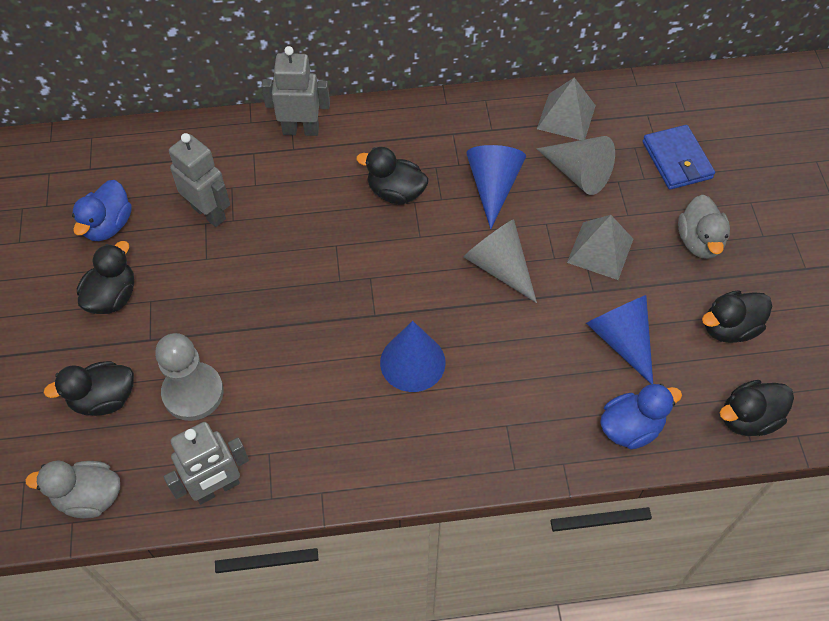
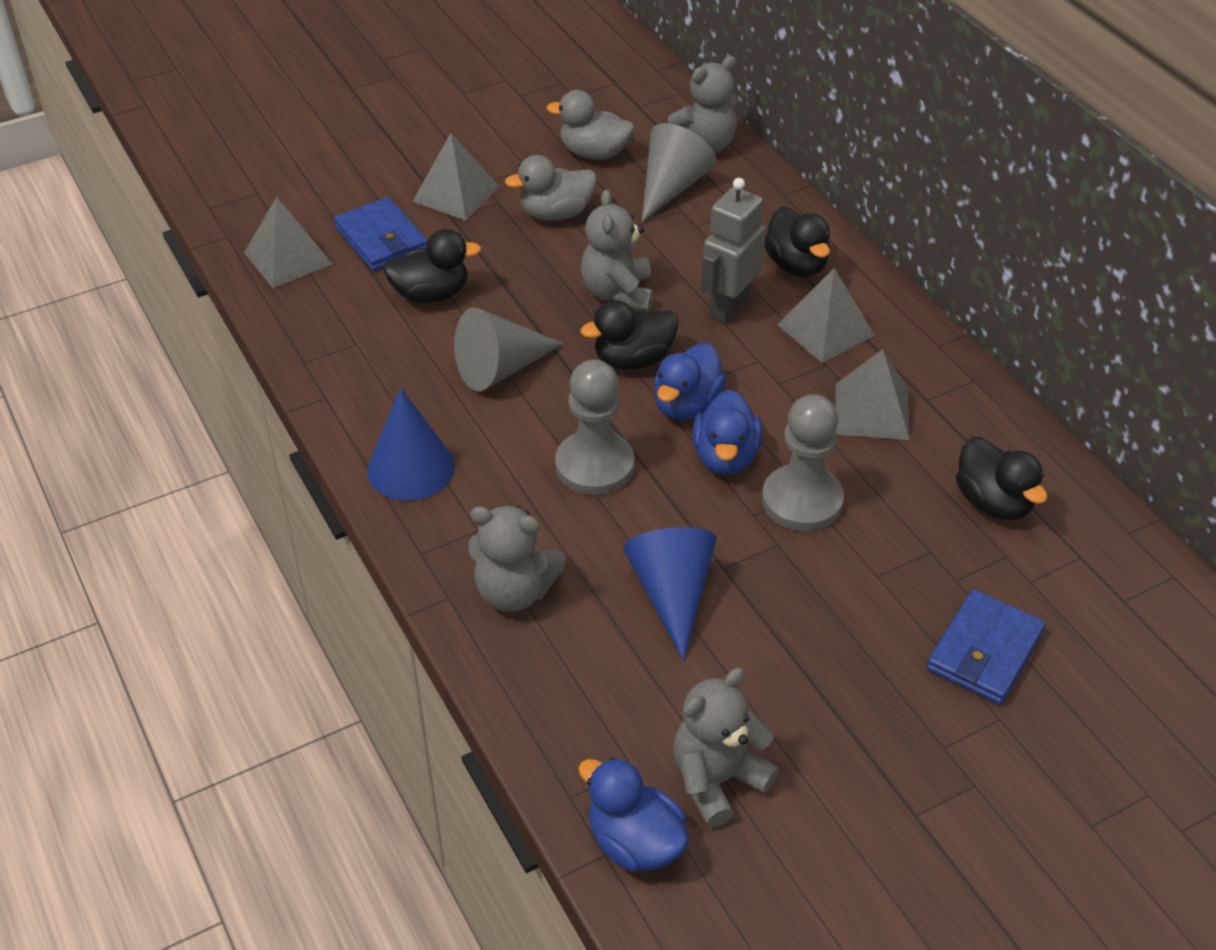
black duck: [44,361,134,416] [77,241,134,314] [356,147,429,204] [702,290,772,343] [720,380,794,436] = 5 -> [383,229,482,303] [580,300,678,370] [764,207,830,277] [956,437,1047,520] = 4
blue cone: [380,321,446,392] [466,145,526,229] [586,295,653,384] = 3 -> [367,388,455,501] [623,527,717,660] = 2
blue duck: [72,180,132,241] [600,384,682,450] = 2 -> [578,757,689,872] [654,343,726,420] [693,390,763,475] = 3
blue wallet: [643,125,715,190] = 1 -> [334,197,428,271] [927,589,1046,704] = 2
grey pawn: [155,333,224,421] = 1 -> [555,359,634,495] [762,394,844,531] = 2
grey pyramid: [537,77,596,140] [567,215,633,280] = 2 -> [244,197,333,288] [412,133,500,220] [777,268,875,363] [835,349,910,440] = 4
grey robot: [164,422,249,505] [169,133,230,227] [261,46,330,136] = 3 -> [701,178,766,323] = 1
grey teddy bear: none = 0 -> [468,505,565,612] [581,190,653,311] [668,56,737,153] [673,668,779,828] = 4

